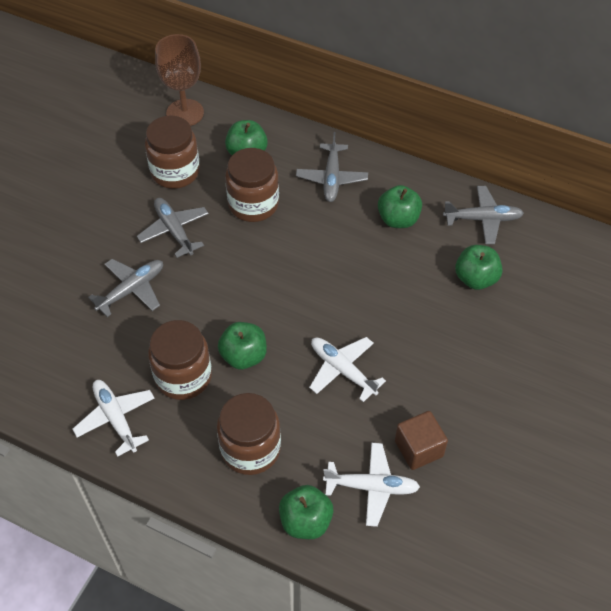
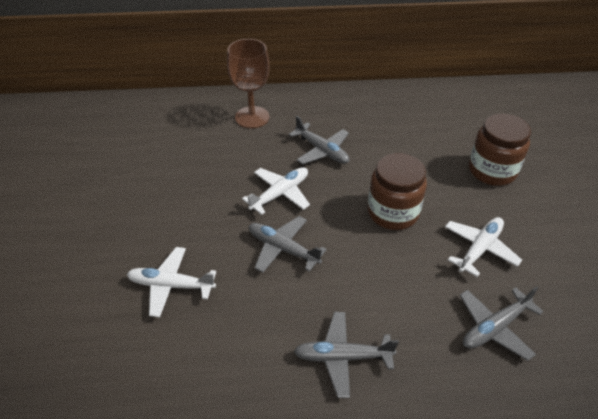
brown cube: [395,411,448,470] = 1 -> none = 0
brown jar: [145,115,200,189] [148,320,212,400] [217,393,281,475] [225,148,279,222] = 4 -> [368,153,427,230] [469,113,531,186] = 2
green apple: [218,322,267,369] [225,120,268,155] [279,485,333,539] [378,185,422,228] [455,245,502,290] = 5 -> none = 0

